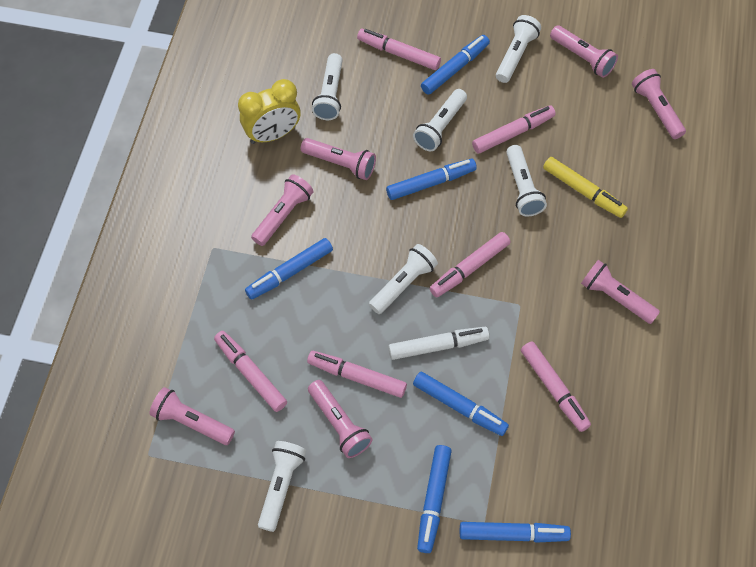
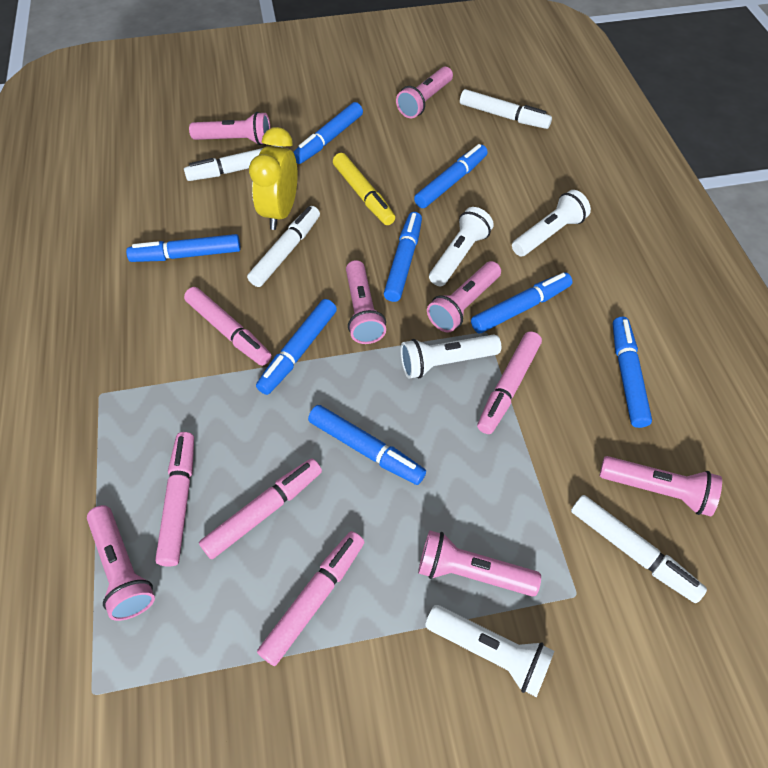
blue marker: [245,238,333,300] [386,159,477,200] [413,372,509,436] [417,445,451,553] [421,35,490,95] [460,522,571,543] = 6 -> [126,234,241,262] [256,299,337,395] [293,102,363,164] [308,405,426,485] [383,212,422,302] [414,144,488,208] [471,272,573,333] [613,317,652,428] = 8
pink marker: [214,331,287,412] [307,351,407,398] [357,29,441,70] [430,232,510,297] [472,105,556,153] [521,341,591,432] = 6 -> [155,432,194,567] [184,287,271,366] [199,458,322,559] [257,531,364,666] [477,331,542,434] = 5
white flashlight: [258,441,306,532] [312,53,343,120] [369,244,438,314] [413,89,467,151] [496,15,541,83] [506,145,547,217] = 6 -> [401,334,501,379] [425,605,554,697] [429,207,494,286] [512,190,591,256] = 4
white marker: [388,327,489,360] = 1 -> [184,146,283,181] [247,206,320,287] [460,89,552,129] [571,495,707,603] = 4

